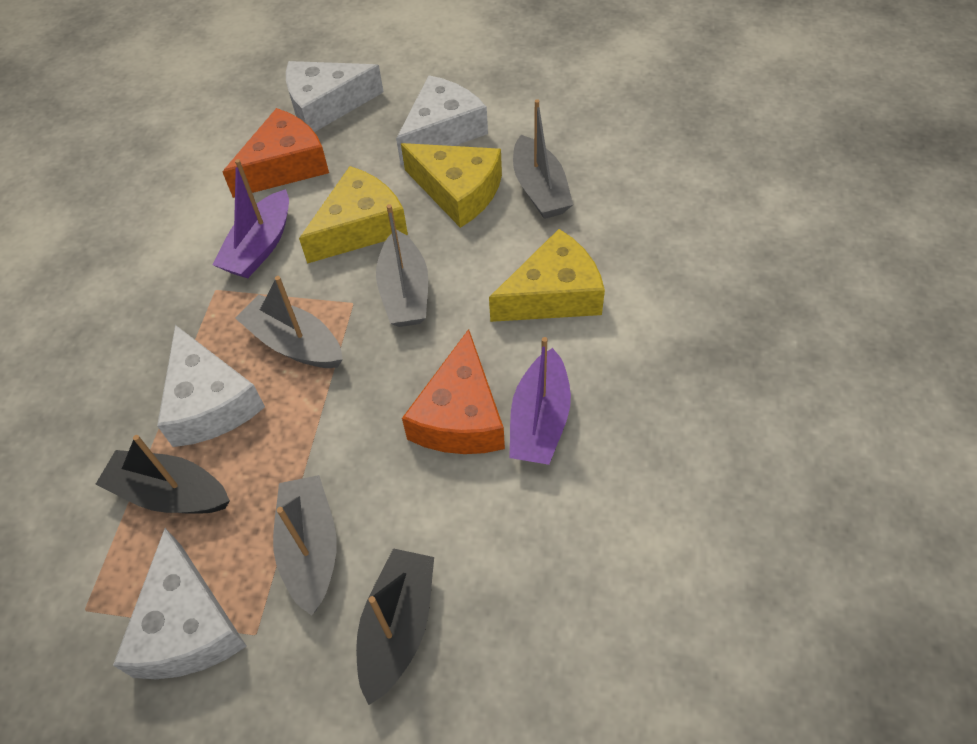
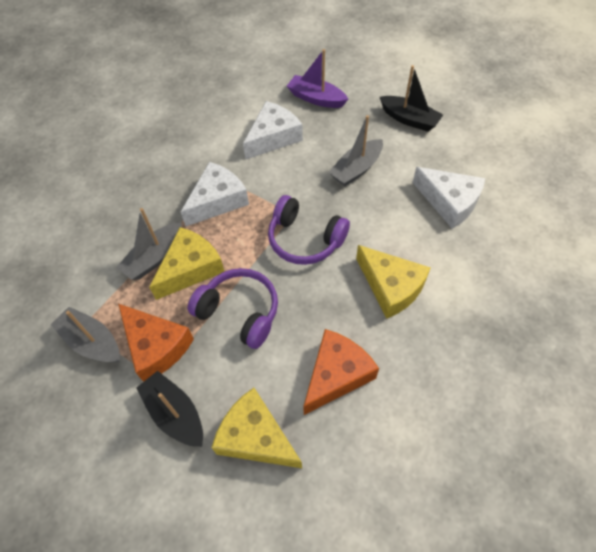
grey boat: [235,276,343,368] [273,475,337,616] [376,204,428,327] [513,99,573,219] = 4 -> [51,307,120,362] [116,208,182,280] [329,115,383,186] = 3
purple boat: [212,159,289,278] [509,337,571,465] = 2 -> [287,49,348,108] = 1
purple headphones: none = 0 -> [188,268,278,349] [268,195,350,265] = 2
white cheese: [113,528,247,679] [157,325,265,447] [286,61,383,132] [396,75,488,165] = 4 -> [181,162,249,226] [243,101,303,160] [412,167,485,229] = 3

